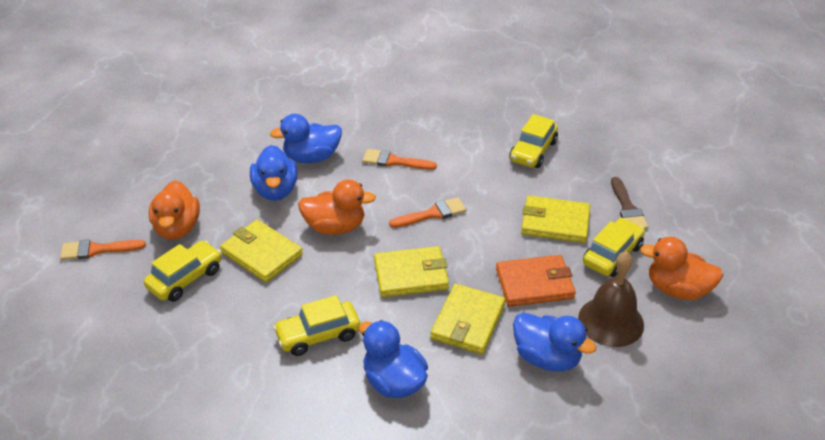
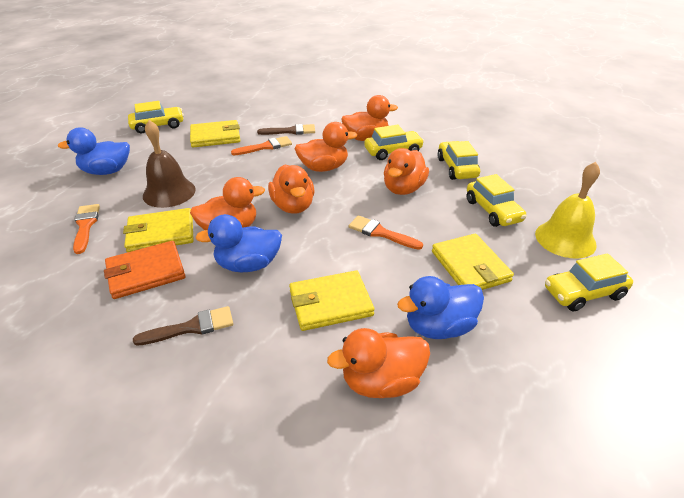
blue duck: [250,145,297,201] [270,114,342,163] [359,320,428,398] [513,312,597,371] = 4 -> [58,128,130,175] [195,214,282,272] [397,276,484,339] = 3
brown brush: [611,177,648,229] = 1 -> [133,306,233,346] [257,124,315,135] = 2
orange duck: [149,180,200,240] [298,180,376,235] [640,237,723,300] = 3 -> [190,177,265,230] [268,164,314,214] [295,122,357,172] [327,328,430,398] [341,95,398,141] [384,148,429,195] = 6
yellow bell: none = 0 -> [535,162,600,259] = 1
yellow car: [144,241,222,302] [273,295,360,356] [510,114,558,168] [583,218,645,277] = 4 -> [128,101,184,133] [364,125,424,160] [437,141,480,180] [467,174,527,227] [545,253,633,312] = 5

